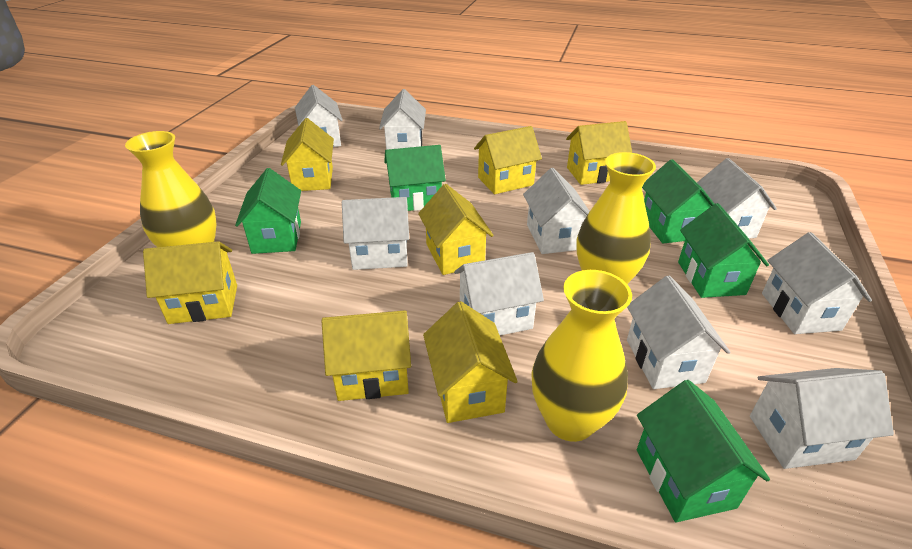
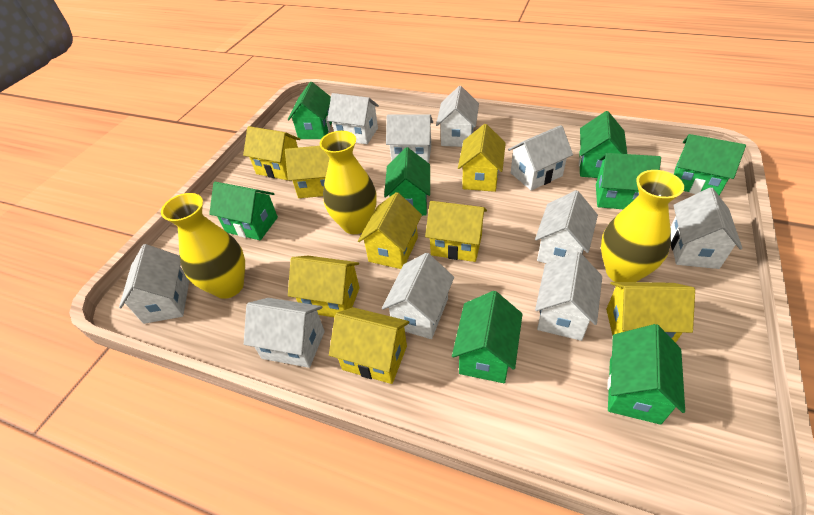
green house: [235,168,301,254] [384,145,446,211] [637,380,770,522] [642,159,714,244] [678,203,769,298] = 5 -> [209,182,278,240] [288,82,332,139] [384,147,430,216] [452,291,523,383] [579,111,627,178] [596,153,661,209] [607,324,685,425] [674,134,746,196] = 8
white house: [295,85,343,147] [342,197,409,270] [379,89,426,150] [454,252,544,335] [523,168,590,254] [627,275,730,389] [697,158,777,239] [750,368,894,469] [762,232,872,334] = 9 -> [119,244,189,324] [244,298,325,368] [327,93,379,144] [382,253,454,339] [386,114,433,163] [436,86,479,147] [508,125,573,191] [535,190,598,263] [535,252,602,341] [671,188,742,269] = 10
yellow house: [143,241,237,324] [281,118,334,191] [322,310,411,401] [418,184,494,275] [423,301,518,423] [474,126,542,194] [566,121,632,185] = 7 -> [243,126,300,180] [285,146,330,198] [288,256,360,318] [329,307,410,384] [358,192,422,269] [425,201,487,262] [458,124,506,192] [606,282,695,343] = 8

